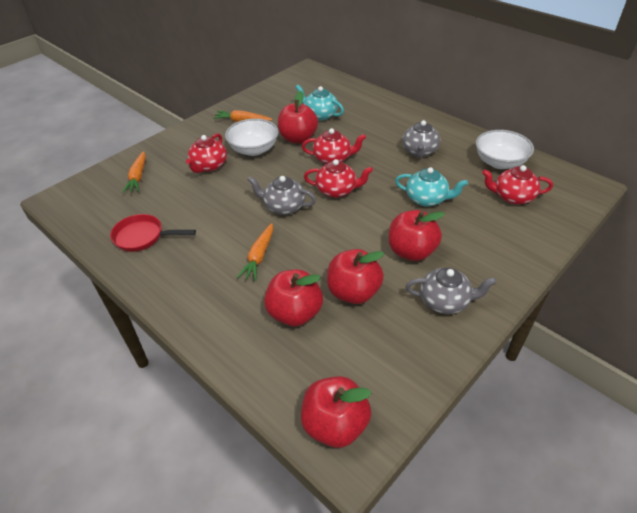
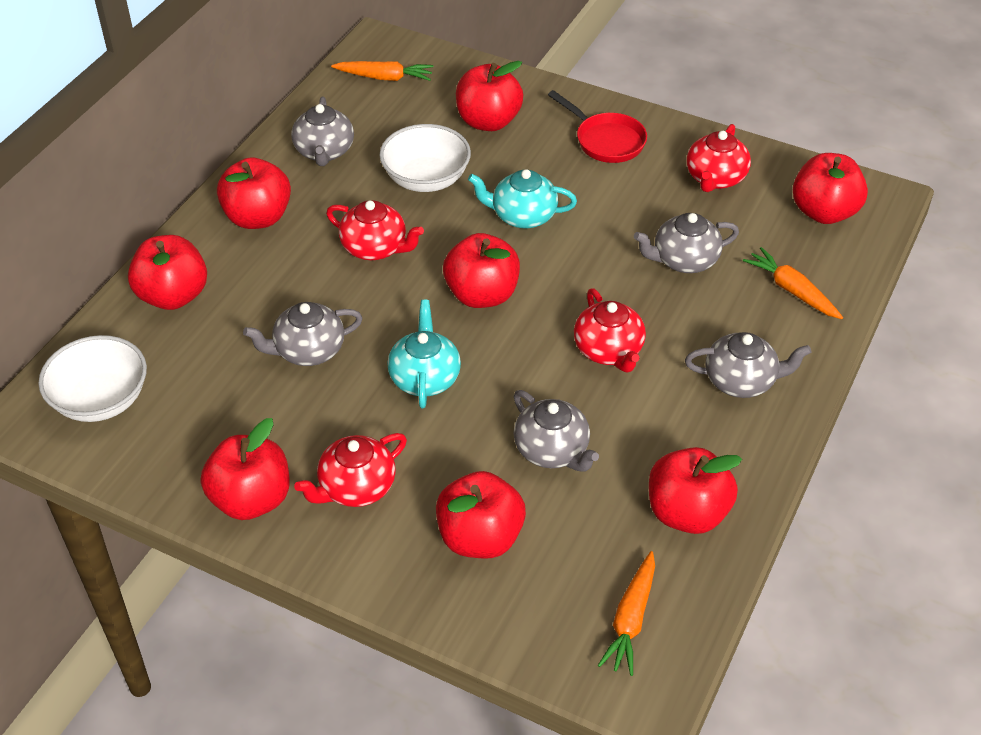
grey teapot: [248,176,316,215] [402,119,441,158] [406,268,497,314] = 3 -> [243,302,362,366] [291,96,354,166] [514,390,599,472] [634,213,739,273] [685,332,811,398] = 5
red apple: [264,270,323,326] [278,91,318,143] [301,376,371,448] [327,249,384,304] [389,210,445,261] = 5 -> [128,235,207,310] [201,418,290,520] [217,157,291,229] [436,471,526,559] [443,233,520,308] [456,61,523,131] [649,447,742,534] [793,153,868,224] = 8

